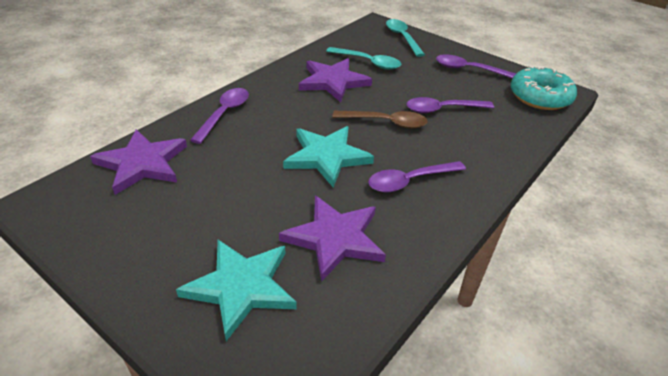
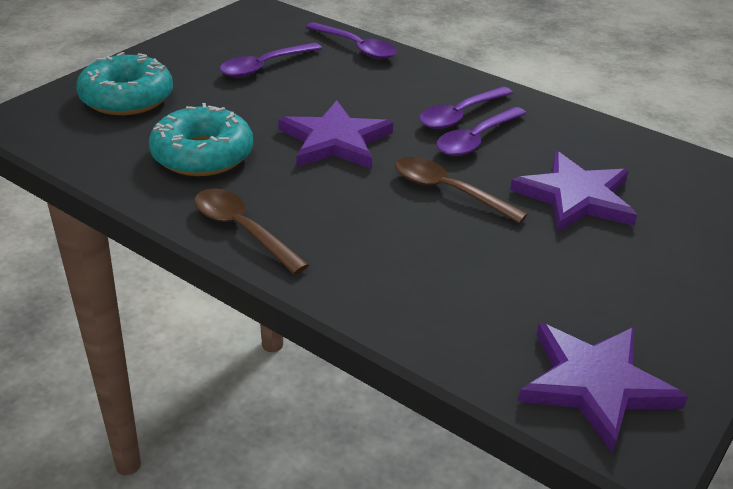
brown spoon: [333,111,428,129] = 1 -> [195,188,309,275] [395,157,528,224] = 2
turquoise donut: [510,65,577,110] = 1 -> [76,52,173,115] [149,103,253,176] = 2
turquoise spoon: [326,47,401,70] [386,19,425,57] = 2 -> none = 0
turquoise star: [176,240,297,341] [283,126,374,188] = 2 -> none = 0

